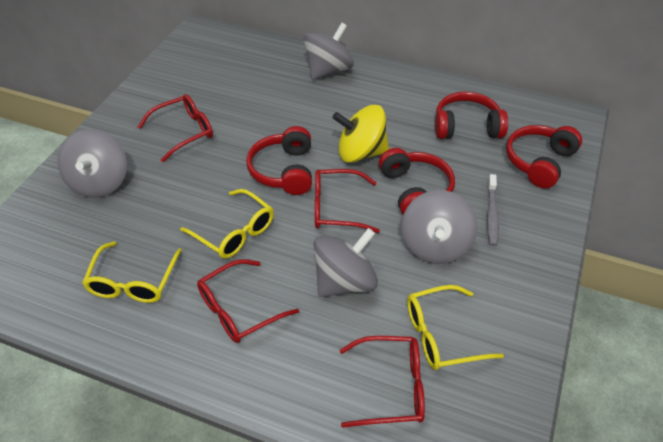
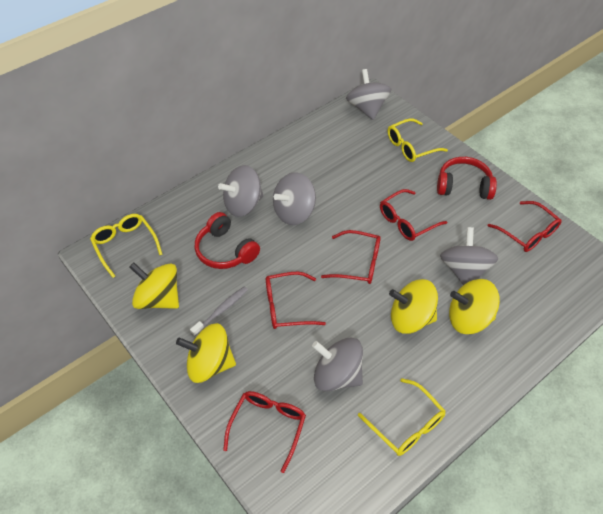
grey spinning top: [58,129,127,198] [304,23,354,80] [313,228,378,297] [401,190,477,264] = 4 -> [218,165,263,217] [273,172,316,225] [312,338,363,392] [346,69,391,120] [440,227,498,285] = 5
red glasses: [138,94,213,162] [197,259,299,343] [315,169,380,233] [340,336,425,428] = 4 -> [223,391,306,473] [266,272,326,329] [321,230,381,284] [380,189,447,241] [488,201,561,252] = 5
red headphones: [246,126,312,195] [379,148,455,215] [435,92,508,139] [506,125,582,188] = 4 -> [195,212,260,269] [437,157,497,200] = 2
yellow spinning top: [332,105,389,163] = 1 -> [129,262,179,309] [176,323,236,383] [389,279,438,334] [449,279,500,334] = 4

